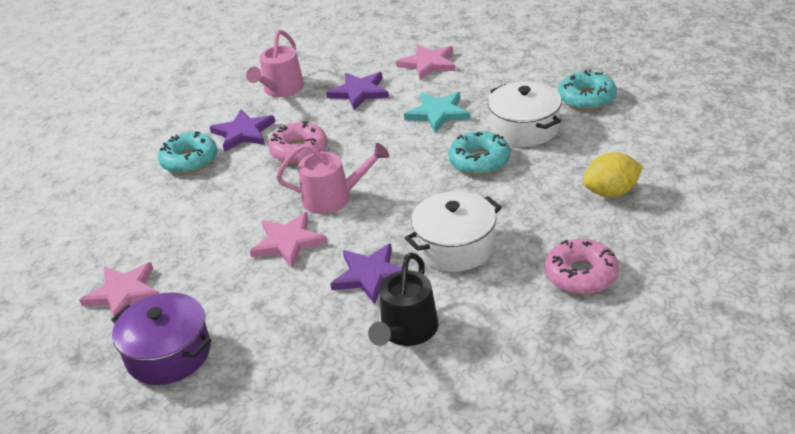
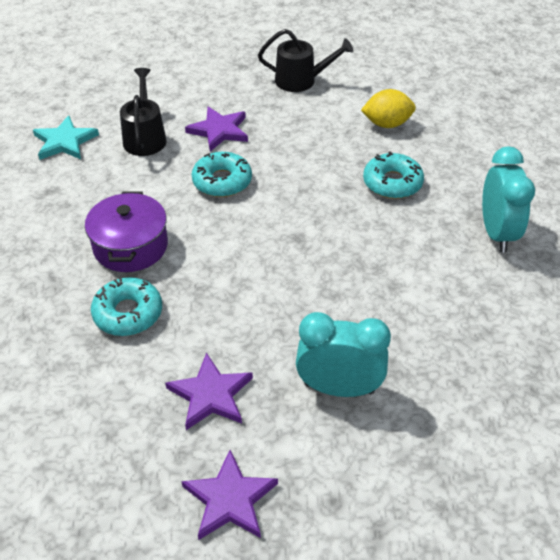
black watering can: [368,252,438,346] = 1 -> [120,68,167,156] [258,29,353,92] = 2
pink donut: [268,121,327,164] [545,239,619,294] = 2 -> none = 0
pink star: [79,262,160,316] [250,212,328,268] [396,44,455,80] = 3 -> none = 0
pink watering can: [246,30,304,97] [276,143,389,214] = 2 -> none = 0
turquoise clock: none = 0 -> [296,312,391,397] [482,146,535,252] = 2
white pot: [405,191,502,272] [488,81,562,147] = 2 -> none = 0

